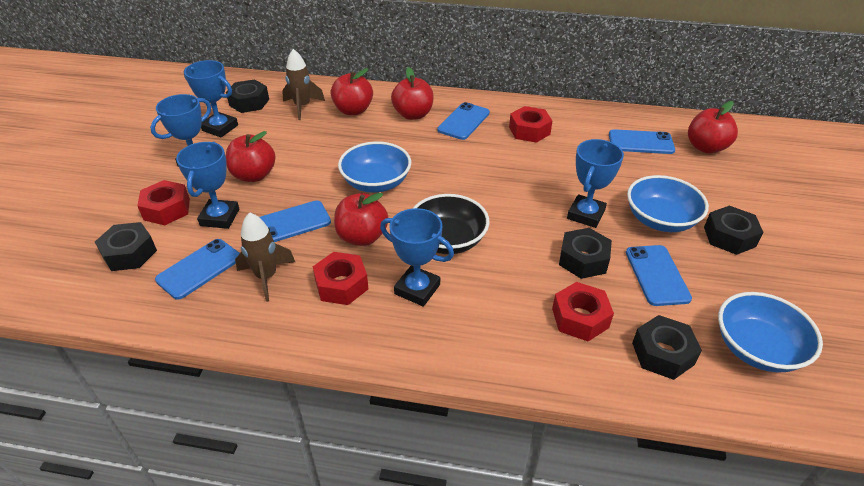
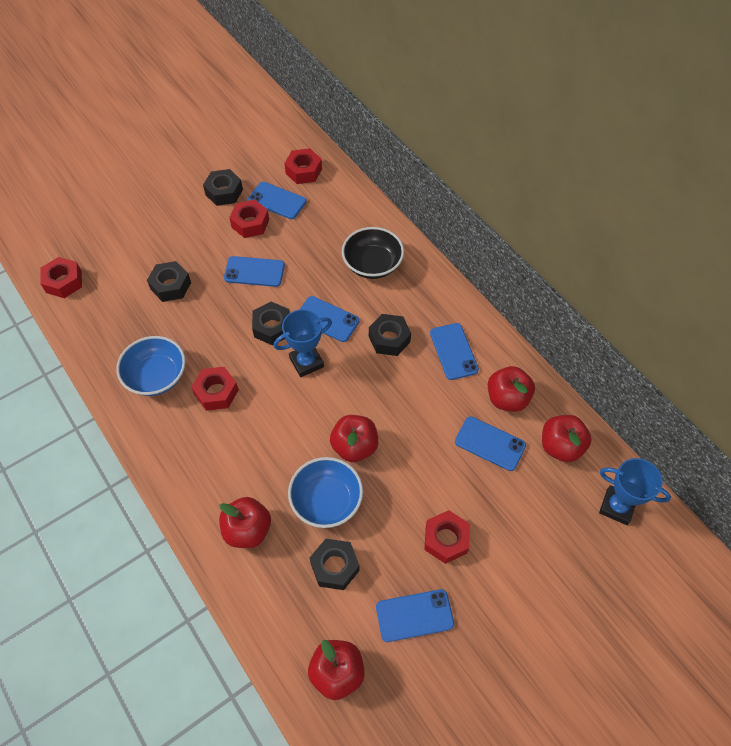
blue bowl: [338,141,411,193] [627,175,709,232] [718,292,823,372] = 3 -> [116,336,186,396] [288,457,363,528] = 2
blue phone: [155,239,240,300] [260,200,331,242] [437,102,490,140] [609,129,675,154] [626,245,692,306] = 5 -> [224,256,285,287] [248,182,306,219] [299,296,360,342] [376,589,454,642] [430,323,479,380] [455,416,526,471] = 6
blue trophy: [150,94,211,167] [176,142,239,229] [184,60,238,137] [380,208,454,306] [567,139,624,228] = 5 -> [274,309,332,377] [599,458,671,525] = 2
brown rocket: [235,212,295,302] [282,49,325,120] = 2 -> none = 0
red nut: [137,180,190,225] [313,252,369,305] [509,106,553,143] [552,282,614,341] = 4 -> [40,257,82,298] [191,367,239,411] [229,199,269,238] [284,148,322,184] [424,510,470,564] = 5

